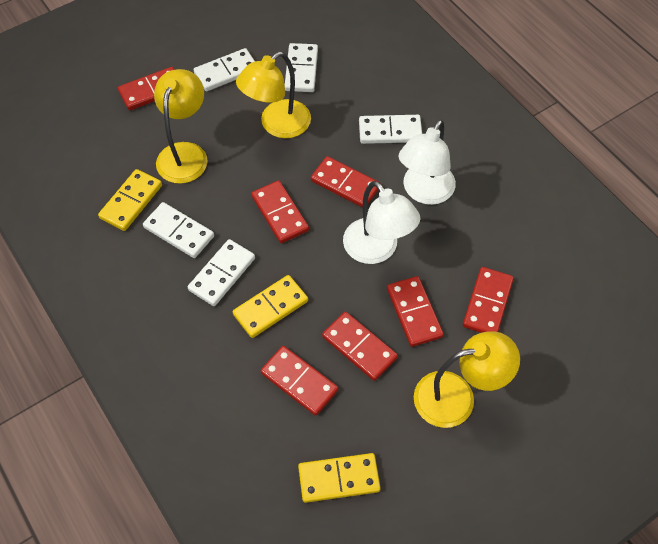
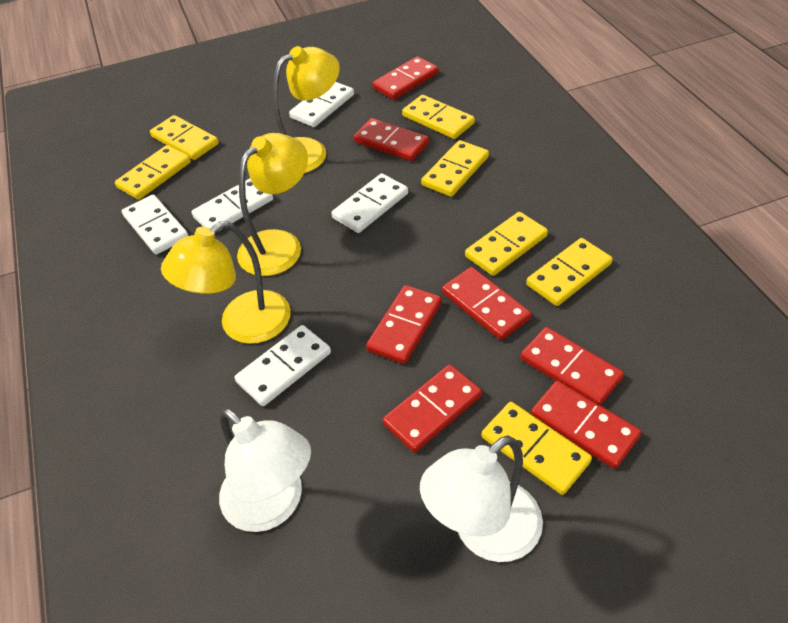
yellow domino: [98,169,162,231] [233,275,308,338] [298,453,381,503] = 3 -> [115,145,191,200] [150,115,219,160] [402,95,475,139] [421,140,489,197] [465,212,548,276] [482,402,592,495] [526,238,613,306] = 7

